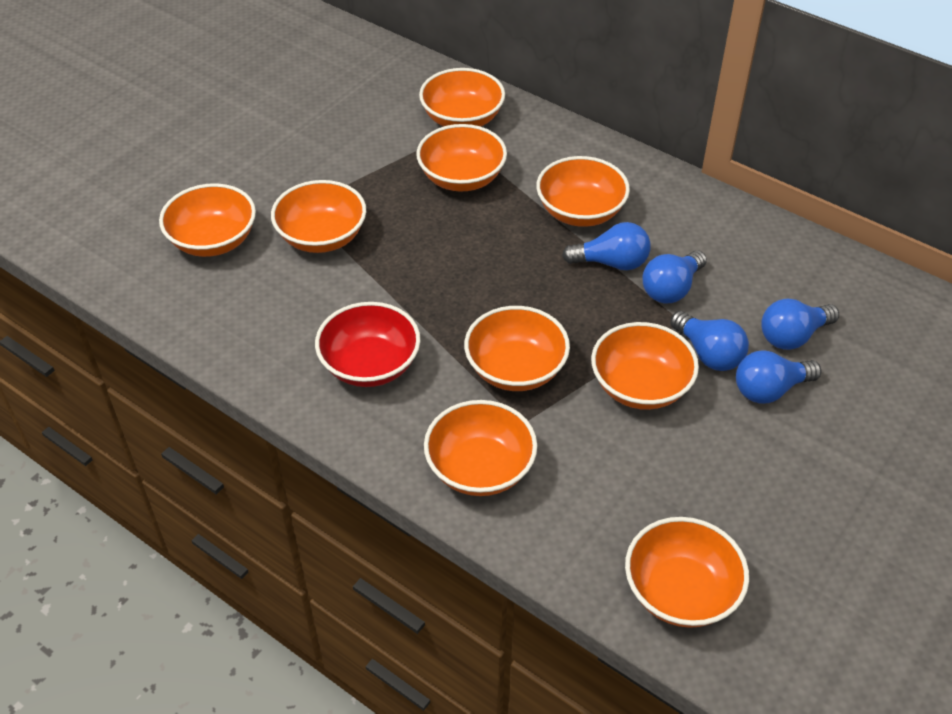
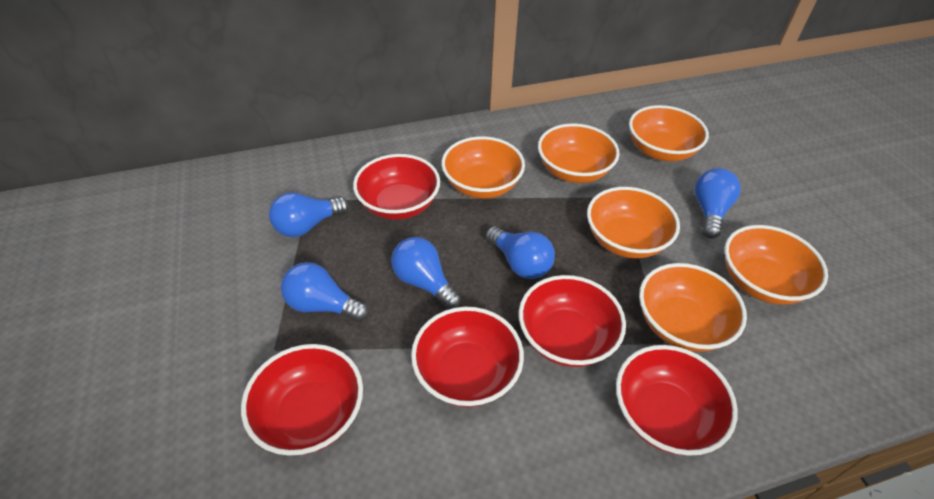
orange bowl: [159,183,256,257] [271,180,366,253] [416,124,507,191] [419,68,505,127] [424,400,537,496] [464,306,570,391] [536,156,630,227] [591,322,699,410] [625,517,749,628] = 9 -> [441,136,525,199] [538,123,620,183] [587,187,680,258] [629,105,709,161] [639,263,747,352] [724,225,828,305] = 6
red bowl: [315,302,421,387] = 1 -> [241,344,363,456] [353,154,440,220] [411,307,524,407] [519,275,626,367] [616,345,738,456] = 5

